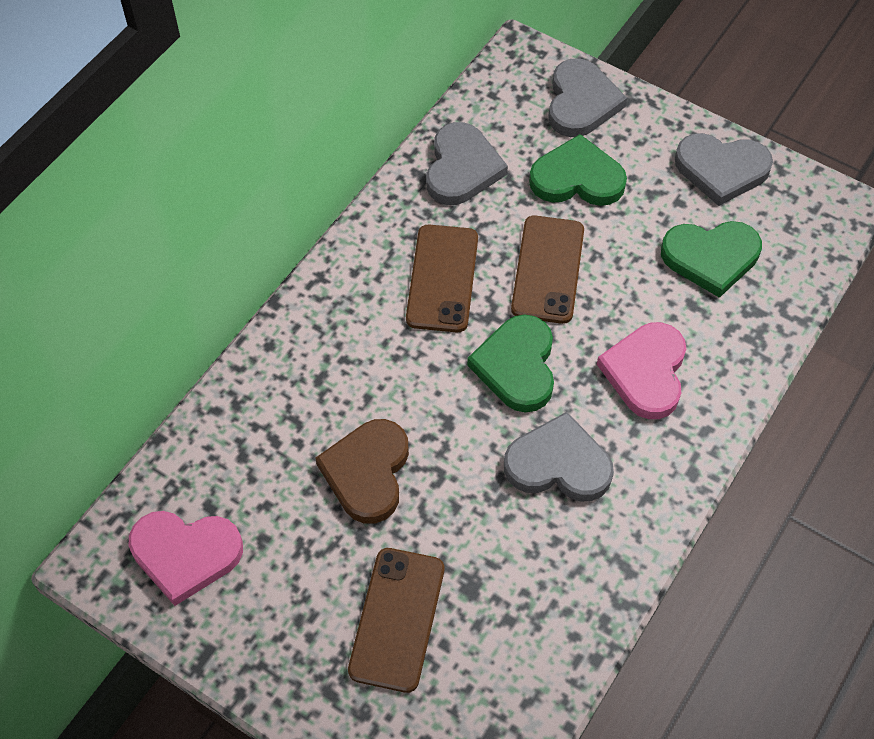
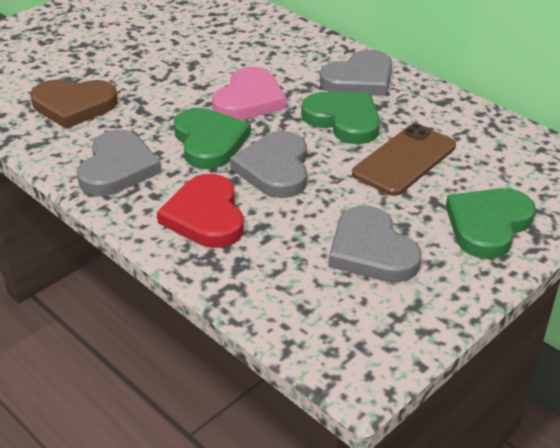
brown phone: [348,548,444,693] [406,225,478,332] [511,216,584,324] = 3 -> [352,123,456,196] = 1
pink heart: [129,511,243,606] [597,322,686,419] = 2 -> [212,67,286,120] = 1
red heart: none = 0 -> [157,174,244,248] = 1

